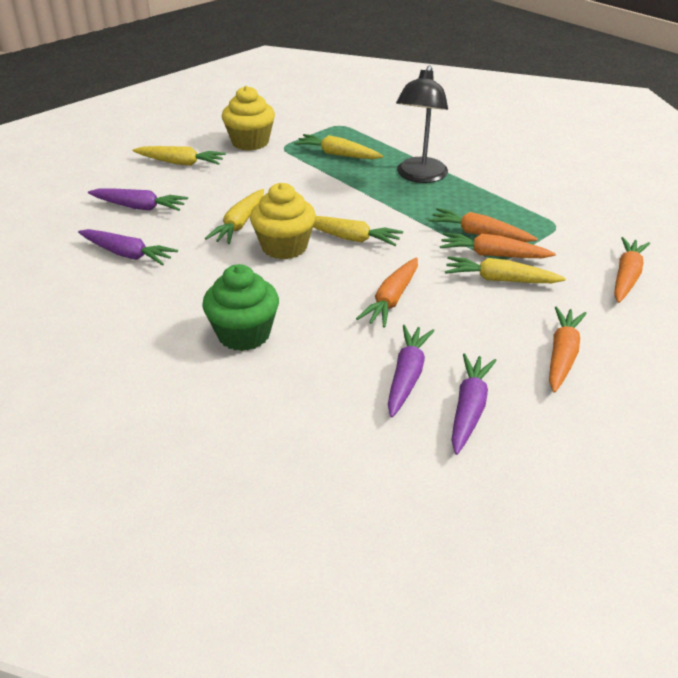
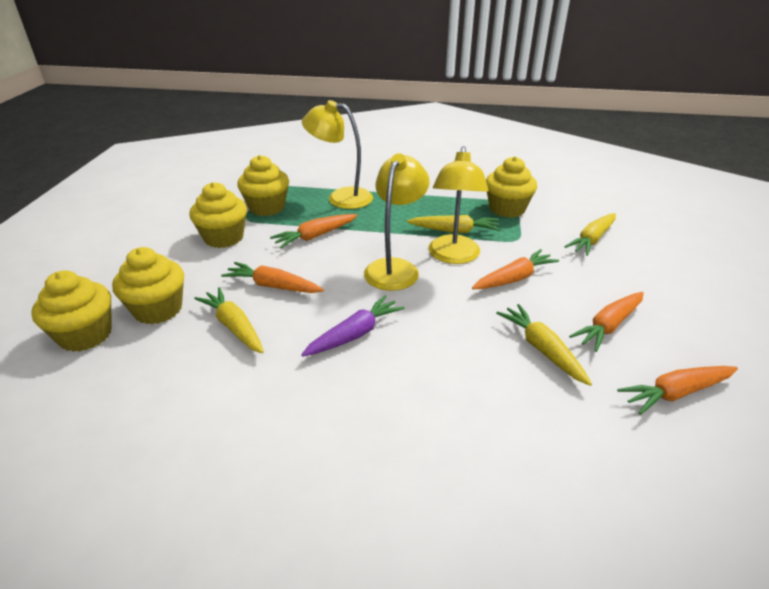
black lamp: [396,65,448,183] = 1 -> none = 0
green cupcake: [202,264,279,351] = 1 -> none = 0
purple carrot: [78,229,178,266] [88,189,188,211] [388,325,435,417] [451,353,497,455] = 4 -> [301,295,405,357] = 1
yellow carrot: [133,146,226,166] [205,189,264,244] [294,134,384,159] [313,216,403,246] [445,256,566,283] = 5 -> [194,287,264,353] [407,215,501,233] [496,304,592,386] [564,213,616,256] = 4
yellow cupcake: [222,86,275,151] [250,183,316,259] = 2 -> [31,270,112,352] [112,247,184,324] [189,182,247,248] [237,155,289,216] [486,156,537,218] = 5
yellow lamp: none = 0 -> [302,100,373,209] [364,153,430,291] [428,146,489,264] = 3

